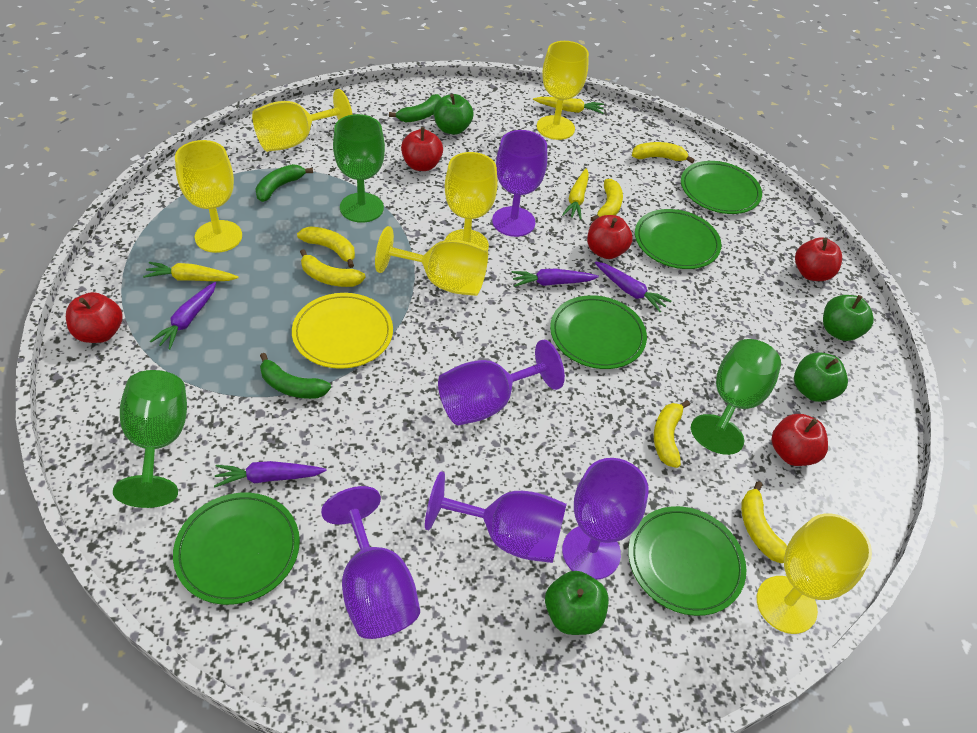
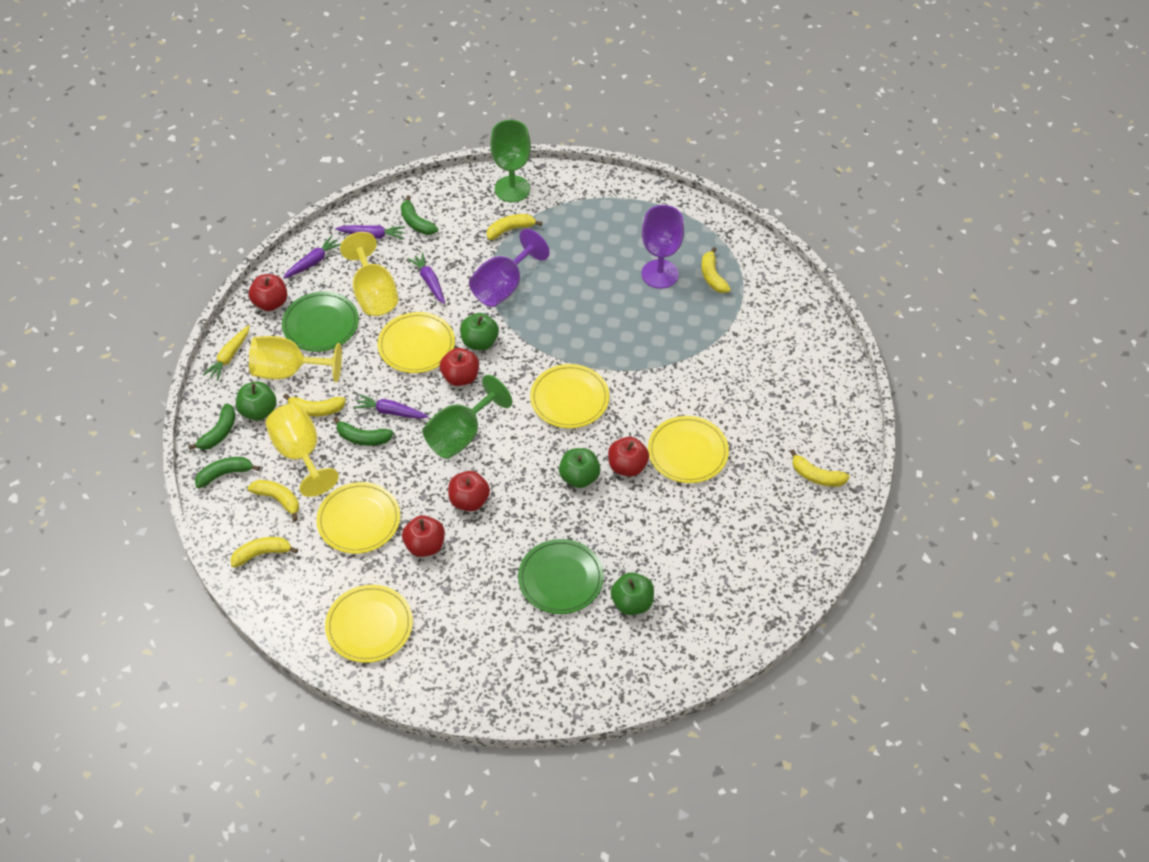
green banana: [256,164,313,202] [260,353,331,399] [389,94,442,123] = 3 -> [189,403,235,450] [195,457,260,488] [333,417,394,446] [401,195,438,235] = 4
green goblet: [113,370,187,508] [333,114,385,223] [691,339,781,455] = 3 -> [422,375,512,459] [490,120,531,202] = 2
green plate: [173,493,300,605] [550,295,647,369] [628,506,746,616] [635,209,722,269] [681,161,762,214] = 5 -> [282,292,359,352] [518,539,604,614] = 2
purple goblet: [321,486,420,639] [425,471,567,563] [438,340,565,425] [492,130,547,237] [562,458,649,580] = 5 -> [469,229,550,307] [641,205,684,289] = 2
yellow carrot: [143,262,239,281] [533,97,604,114] [562,168,589,220] = 3 -> [203,325,250,381] = 1
yellow goblet: [175,140,242,253] [252,89,353,152] [375,226,488,296] [445,152,498,250] [537,41,589,140] [757,514,872,634] = 6 -> [249,336,342,382] [266,403,339,497] [340,232,398,316] = 3
yellow plate: [292,293,393,369] = 1 -> [316,482,400,554] [325,585,413,663] [378,312,455,373] [530,364,609,428] [648,416,729,483] = 5

